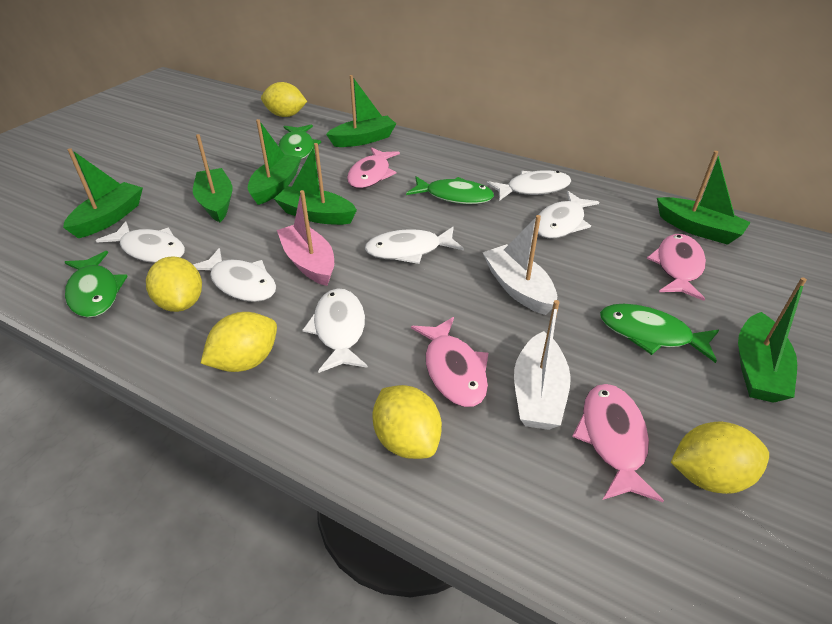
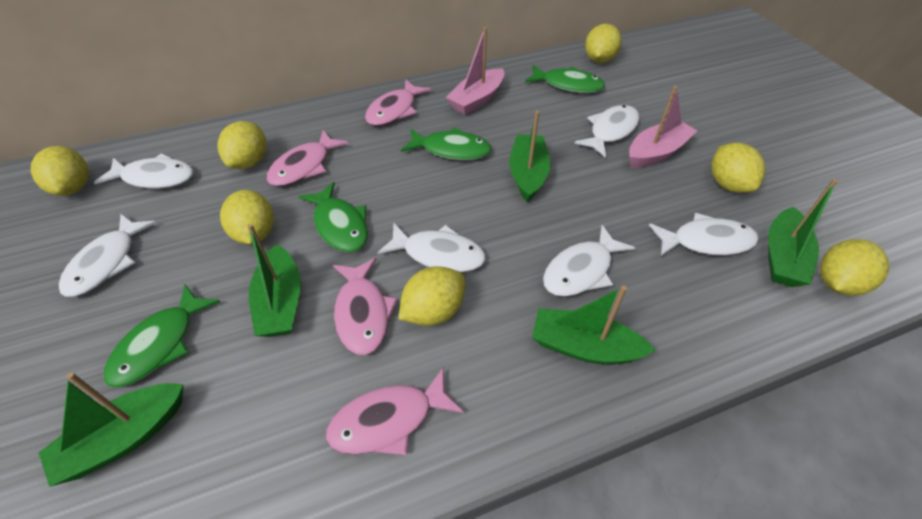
green boat: [63,148,143,238] [193,134,233,222] [248,119,302,205] [274,143,357,225] [326,75,396,147] [657,151,751,245] [738,277,807,403] = 7 -> [39,372,184,487] [247,224,301,337] [509,110,551,202] [532,285,656,364] [768,179,838,287] = 5
pink boat: [277,190,334,286] = 1 -> [446,27,504,115] [629,86,697,168] = 2
white boat: [483,215,557,315] [514,300,571,430] = 2 -> none = 0
yellow lemon: [146,256,202,312] [201,312,277,372] [261,82,307,117] [372,385,442,459] [671,422,769,494] = 5 -> [31,146,89,196] [217,121,266,169] [220,190,274,244] [399,266,465,326] [585,24,622,63] [711,143,765,193] [820,239,889,296] = 7

